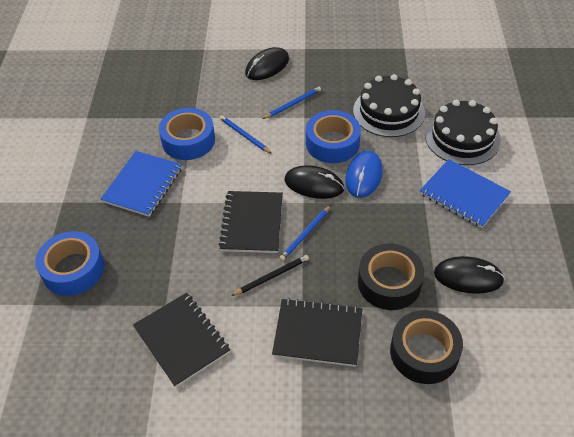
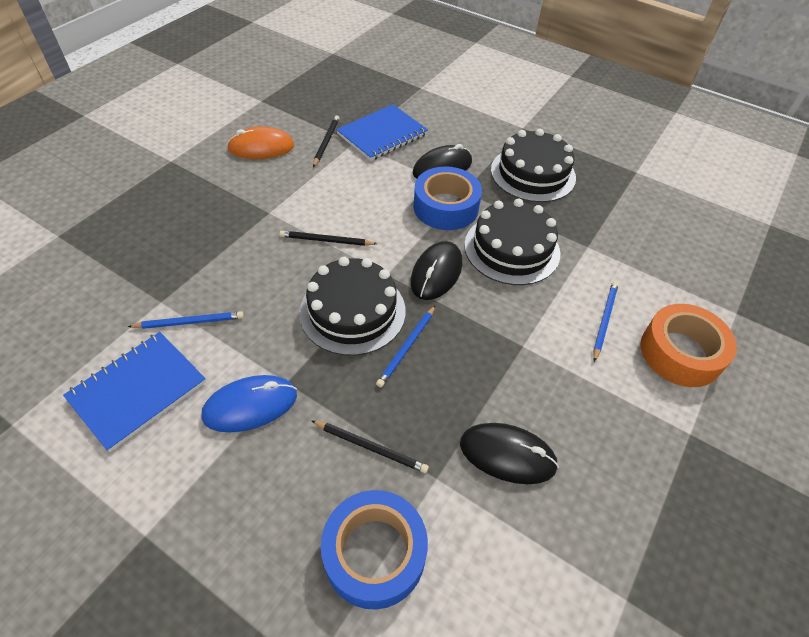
black cake: [353,74,425,137] [425,100,500,165] = 2 -> [299,257,406,356] [464,199,560,285] [491,129,576,202] = 3
black notebook: [133,293,230,388] [219,191,283,253] [272,298,362,367] = 3 -> none = 0
black pencil: [231,255,309,296] = 1 -> [280,230,377,246] [312,421,429,473] [313,116,340,167] = 3
black tape: [358,244,424,310] [390,310,463,384] = 2 -> none = 0
blue tape: [35,231,104,296] [159,108,215,160] [306,110,361,163] = 3 -> [321,490,428,610] [413,166,482,230] = 2
orange mouse: none = 0 -> [227,126,295,159] = 1
orange tape: none = 0 -> [641,304,737,387] = 1

